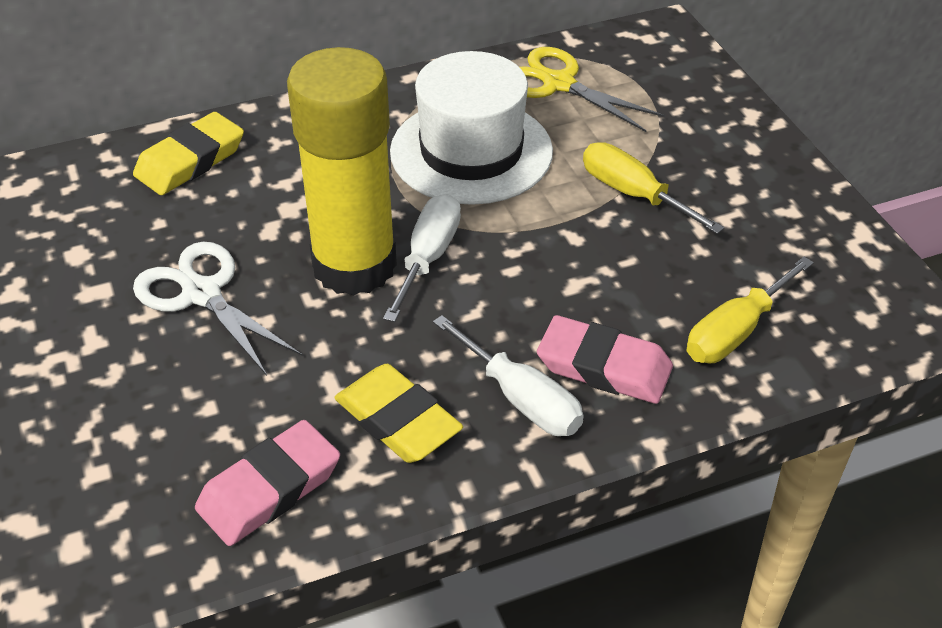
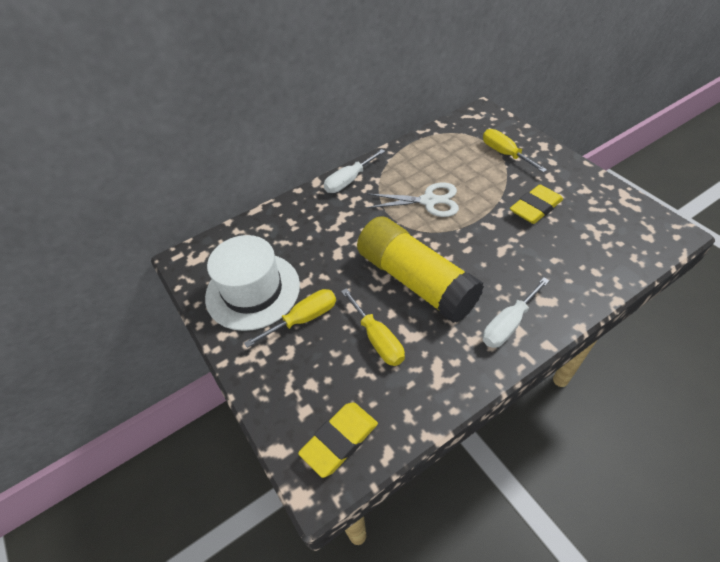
pink eraser: [195,420,340,546] [537,315,673,404] = 2 -> none = 0
yellow scissors: [519,47,665,132] = 1 -> none = 0
yellow screwdriver: [583,142,724,234] [687,257,814,363] = 2 -> [244,289,336,348] [341,288,405,366] [483,129,547,173] = 3

